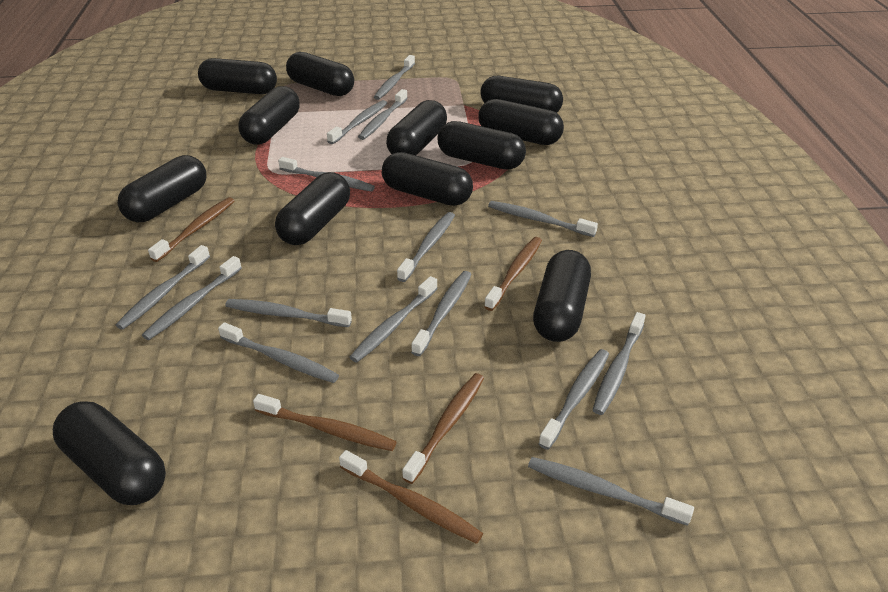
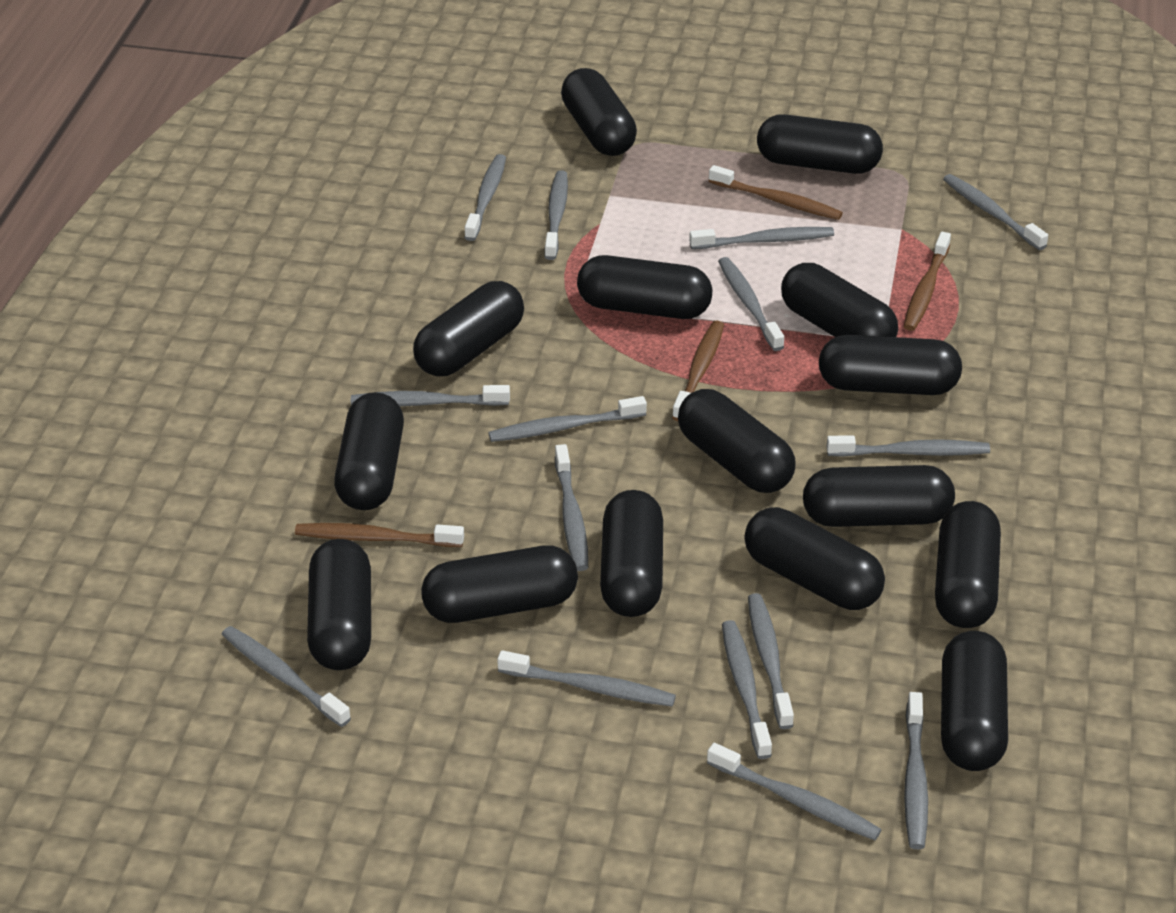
black capsule: [53,401,166,505] [117,155,206,222] [198,58,277,94] [238,86,300,145] [275,172,350,245] [286,52,354,96] [382,152,473,206] [386,100,447,155] [438,121,526,170] [478,99,564,145] [481,76,563,113] [533,250,591,342] = 12 -> [307,539,371,670] [334,392,404,510] [413,281,524,376] [421,545,578,623] [561,68,637,156] [577,255,712,319] [600,490,663,617] [678,389,796,493] [744,507,885,610] [757,114,883,174] [781,263,898,337] [803,465,955,527] [819,335,962,395] [935,501,1001,628] [941,631,1008,771] = 15
brown toothbrush: [148,197,234,262] [253,394,397,451] [339,450,483,544] [402,373,484,484] [484,237,542,311] = 5 -> [295,523,464,547] [672,320,724,421] [709,165,843,220] [904,232,951,331] = 4

